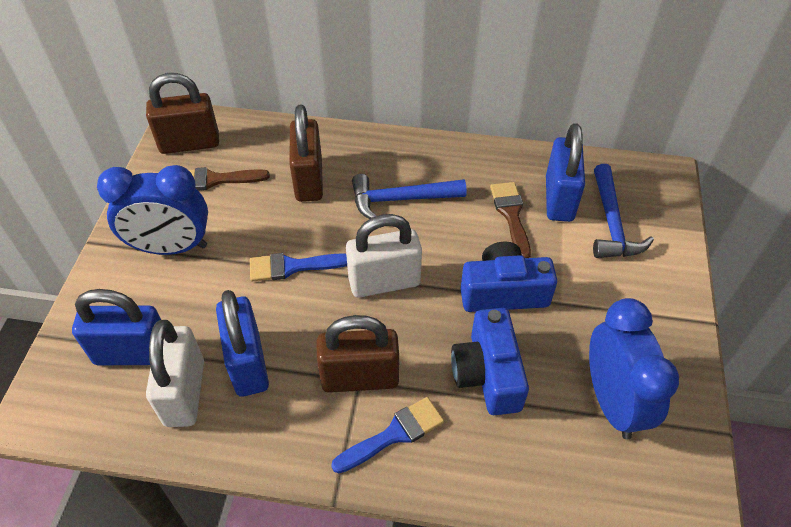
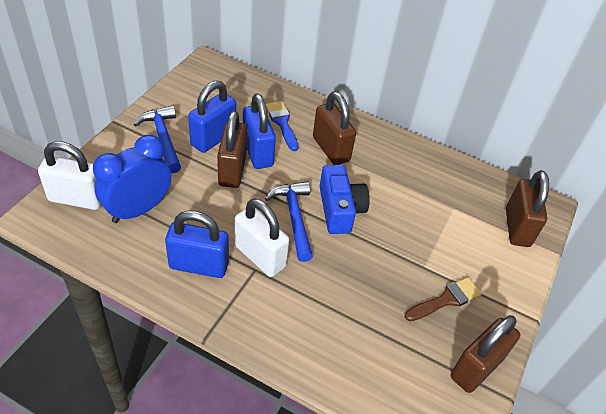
blue brush: [250,253,347,281] [331,397,444,473] = 2 -> [266,101,298,151] = 1
blue camera: [451,308,529,415] [460,242,557,312] = 2 -> [320,165,370,234] = 1
blue clock: [97,165,208,255] [589,298,679,439] = 2 -> [93,135,171,223] = 1
brown brush: [189,167,270,191] [490,182,531,258] = 2 -> [405,277,482,321] = 1
brown padlock: [146,73,219,154] [289,105,323,202] [317,315,399,393] = 3 -> [217,111,247,188] [313,91,356,165] [451,315,520,393] [506,170,549,247] = 4

